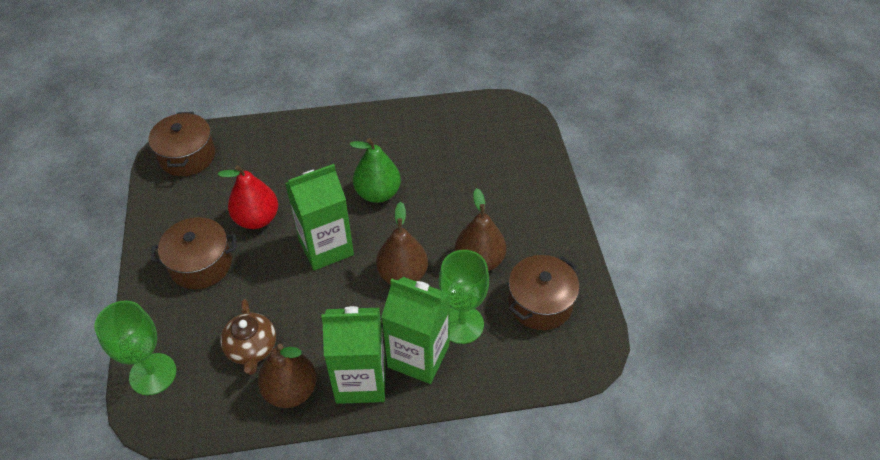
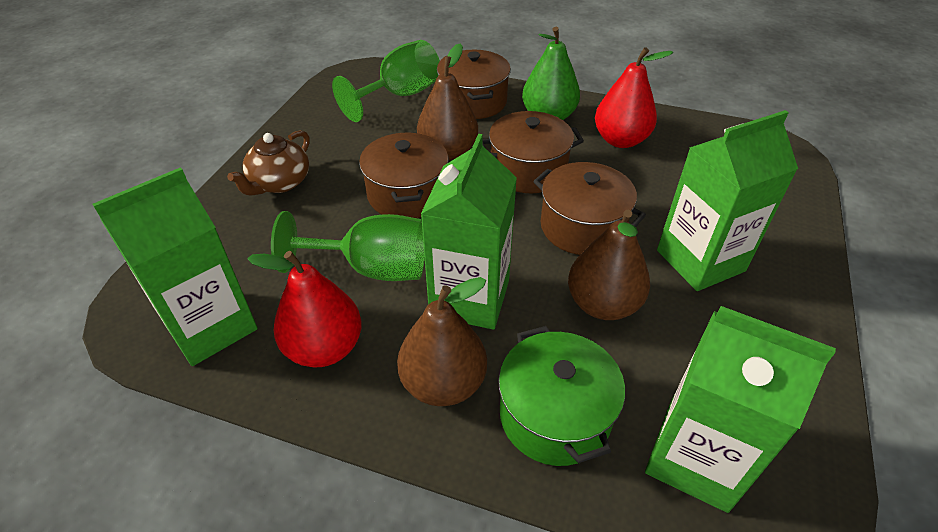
brown pot: [148,112,215,176] [151,217,236,289] [508,255,579,330] = 3 -> [359,132,448,218] [437,50,511,119] [482,111,584,193] [533,162,646,255] = 4
green carton: [285,164,354,270] [321,306,385,404] [381,277,450,384] = 3 -> [92,167,258,366] [421,134,517,330] [645,306,836,513] [657,110,798,291] = 4
green pot: none = 0 -> [498,326,625,466] = 1
red pear: [218,165,278,229] = 1 -> [247,251,362,367] [595,47,673,148] = 2

